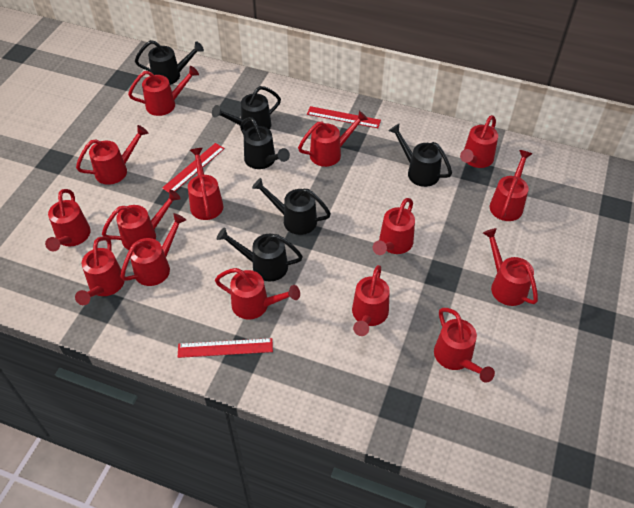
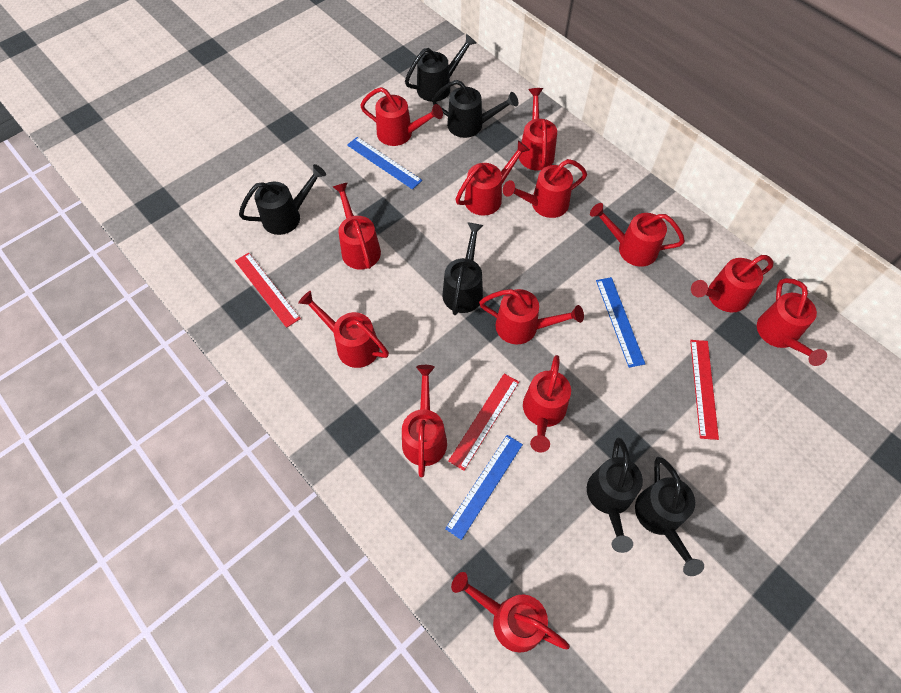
blue ruler: none = 0 -> [347,137,422,189] [445,435,523,540] [596,277,645,368] = 3
red watering can: [45,189,91,252] [75,236,124,305] [76,125,148,185] [102,190,181,250] [120,213,186,286] [128,66,199,116] [188,148,223,220] [215,268,300,319] [298,111,368,167] [352,265,390,336] [373,198,415,255] [434,308,495,383] [460,115,498,168] [483,228,538,306] [490,150,532,221] = 15 -> [298,291,389,368] [333,182,381,270] [360,87,443,146] [402,365,447,477] [451,572,570,652] [456,140,530,216] [479,289,584,345] [503,159,587,218] [519,88,557,171] [523,355,571,453] [590,203,685,267] [691,255,774,312] [757,278,827,366] = 13

